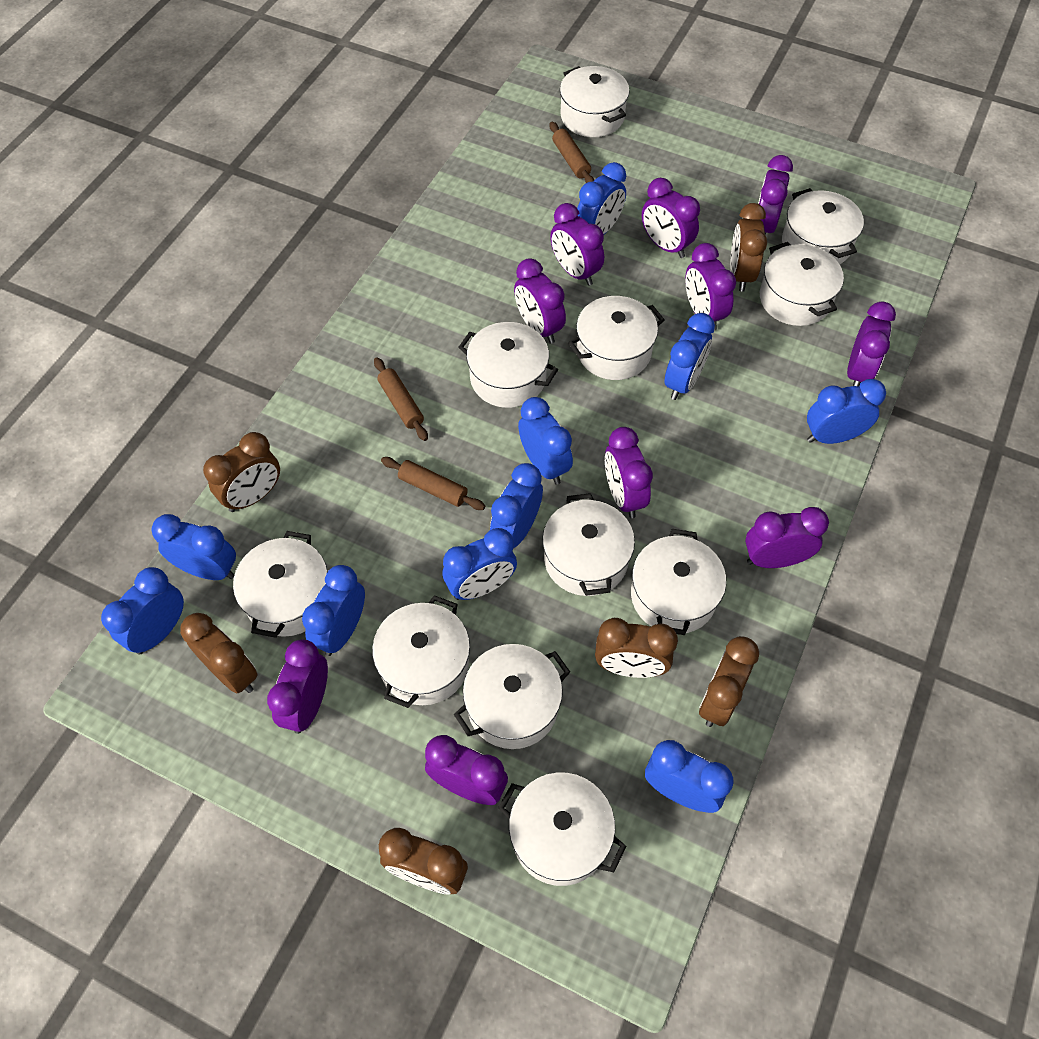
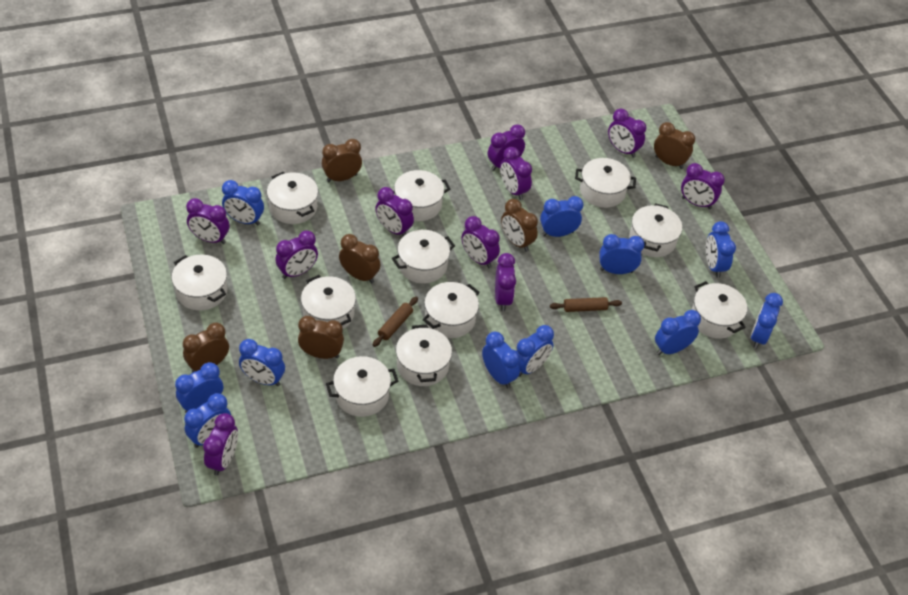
blue clock: [101,567,184,654] [151,514,236,580] [302,565,365,656] [442,528,517,600] [490,463,543,548] [518,397,573,485] [577,162,626,234] [645,740,734,813] [665,313,715,400] [807,379,886,444] = 10 -> [175,362,223,413] [184,393,231,448] [222,180,264,225] [239,339,285,386] [482,332,520,388] [517,325,554,377] [540,196,583,237] [599,234,645,274] [655,310,701,355] [706,221,736,278] [751,293,783,349] = 11
brown rolling pin: [374,357,428,441] [381,457,485,510] [550,122,594,183] = 3 -> [373,297,418,347] [550,297,622,312] = 2

